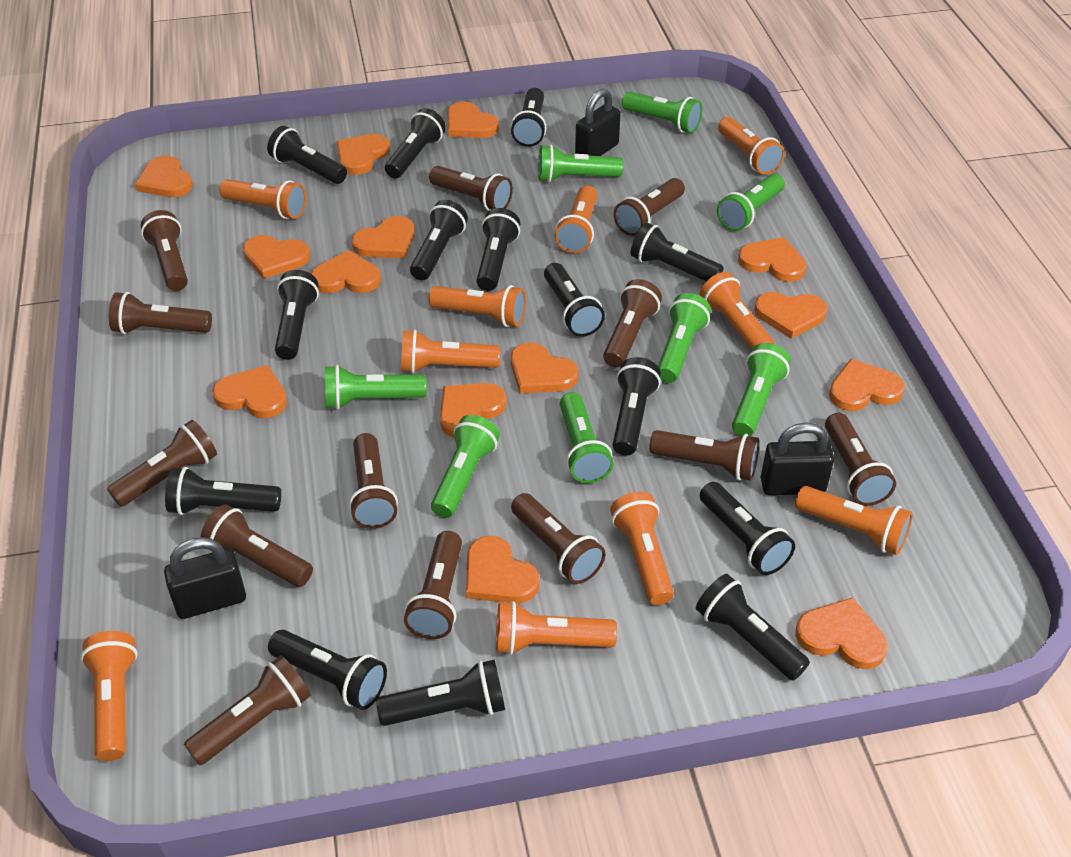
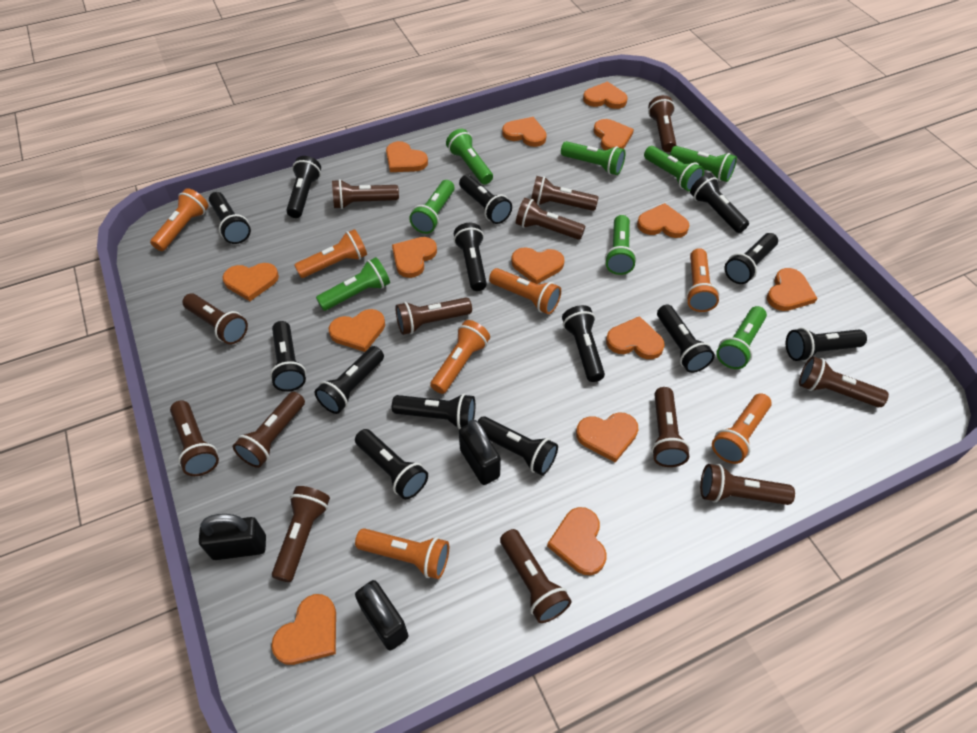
orange flashlight: [80,631,138,761] [219,179,306,219] [401,330,500,373] [429,285,526,327] [496,601,617,655] [555,186,597,253] [610,492,674,605] [700,272,775,349] [718,117,785,175] [795,486,913,555] = 10 -> [150,188,208,251] [294,229,367,278] [355,528,449,579] [430,320,490,394] [489,268,561,314] [686,248,720,312] [712,393,772,464] = 7

